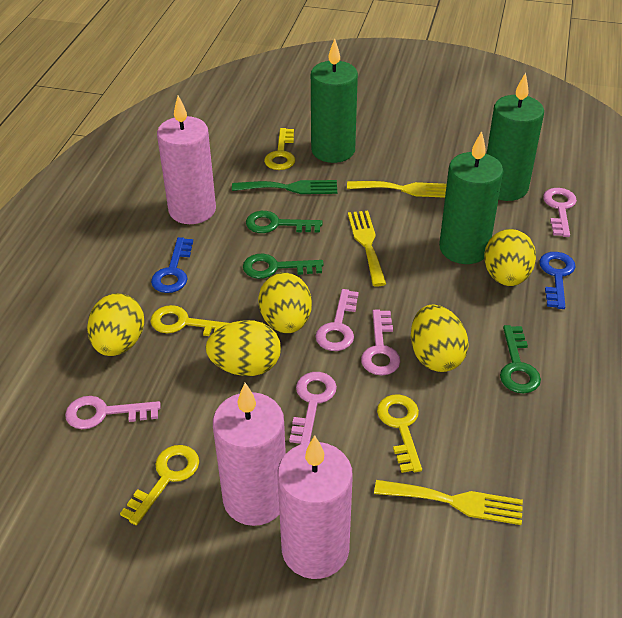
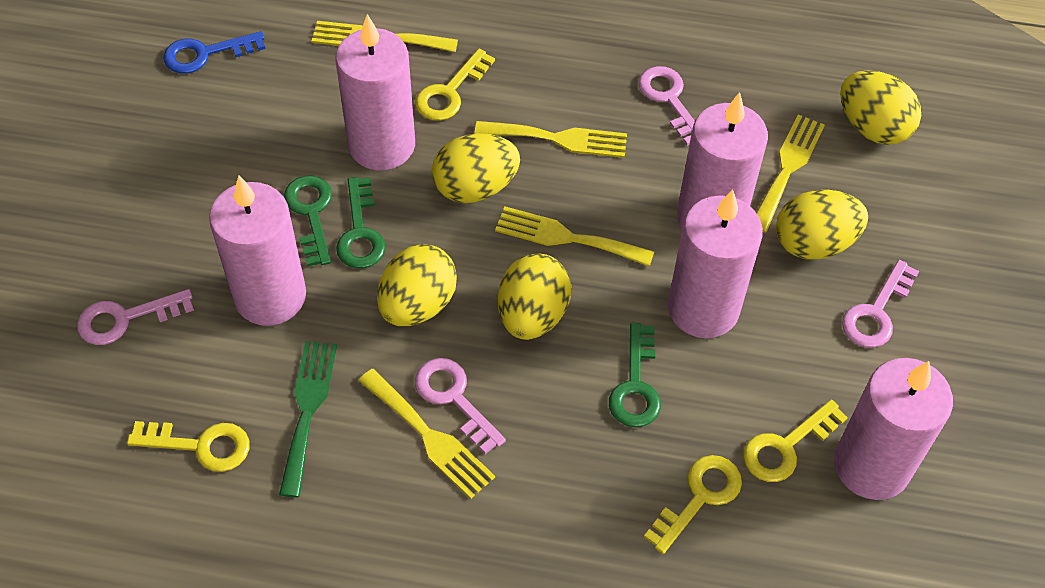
blue key: [151,237,193,293] [539,252,576,309] = 2 -> [163,31,265,74] = 1
green candle: [311,38,358,163] [439,131,503,264] [487,73,544,201] = 3 -> none = 0
pink candle: [157,96,216,224] [213,383,286,526] [277,435,353,579] = 3 -> [209,176,306,326] [336,14,415,171] [668,190,763,338] [677,92,768,229] [834,358,953,500] = 5
pink key: [65,396,160,429] [289,372,337,444] [315,289,359,351] [361,310,401,375] [543,188,577,237] = 5 -> [77,289,194,345] [415,358,506,454] [638,66,695,146] [842,260,919,348] = 4
yellow fork: [347,181,447,198] [348,211,386,287] [374,480,523,525] = 3 -> [312,21,458,52] [359,369,495,499] [475,121,627,158] [495,206,654,267] [756,115,825,233] = 5

